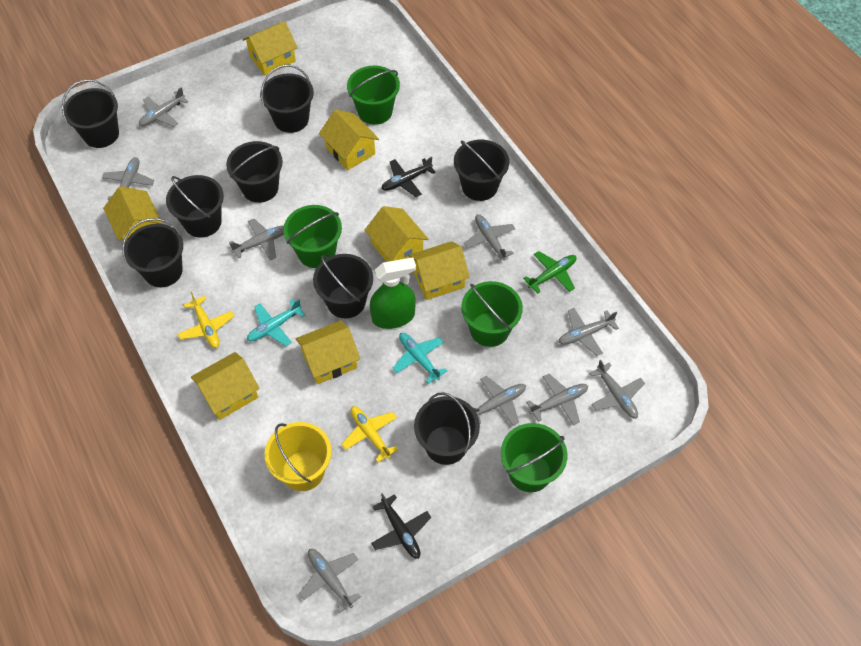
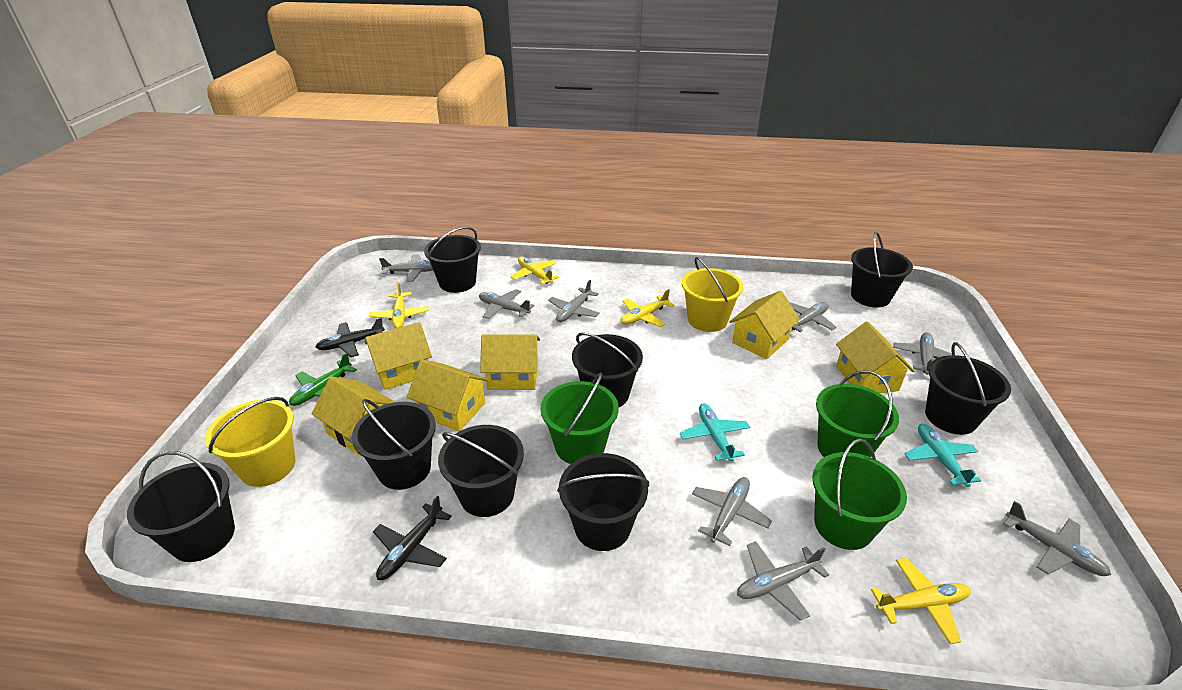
green bucket: [283,205,342,268] [347,66,400,125] [461,281,523,347] [501,423,568,492] = 4 -> [540,372,619,464] [812,439,907,550] [816,370,899,457] = 3
green spray bottle: [370,258,416,329] = 1 -> none = 0
grey plane: [102,157,154,200] [139,87,189,127] [229,219,284,260] [299,549,361,613] [464,214,515,262] [471,376,526,426] [526,374,588,425] [559,308,619,356] [590,360,645,418] = 9 -> [379,254,433,282] [479,289,535,319] [548,280,600,322] [692,477,772,546] [737,541,829,621] [789,302,837,332] [893,332,952,375] [1004,501,1111,576] = 8
yellow bucket: [264,422,332,491] = 1 -> [205,397,296,487] [682,257,743,332] = 2
yellow house: [103,186,162,241] [191,352,260,420] [242,21,297,75] [296,320,360,384] [319,110,379,170] [365,206,428,262] [409,241,470,300] = 7 -> [311,376,395,456] [365,322,432,390] [407,359,488,431] [480,334,540,390] [730,291,800,359] [836,321,914,394] = 6
yellow plane: [178,292,234,348] [342,406,399,462] = 2 -> [369,282,428,329] [511,257,559,284] [621,289,674,327] [871,558,971,644] = 4

